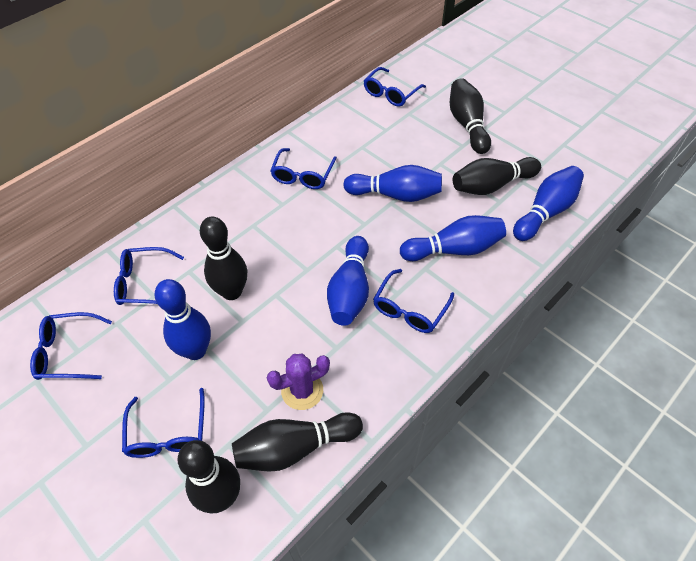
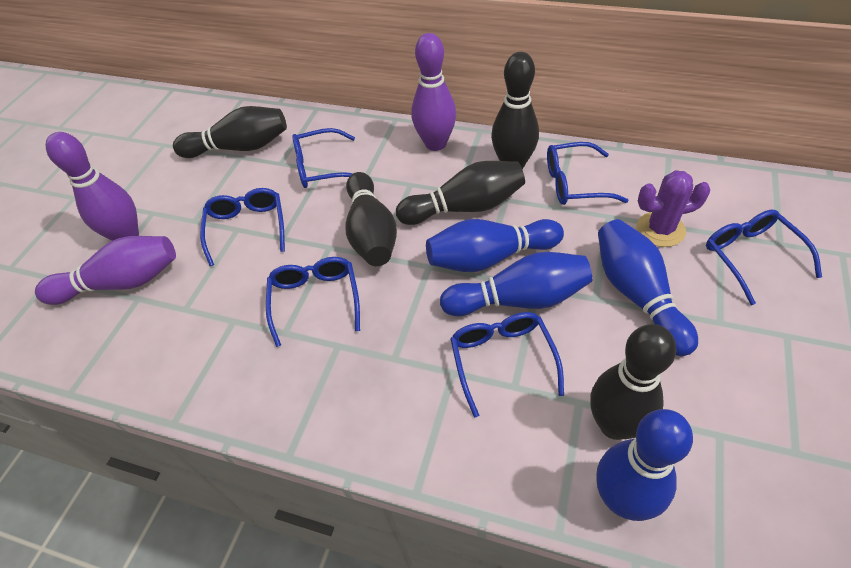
blue bowling pin: [154,279,211,360] [327,236,369,326] [343,165,442,202] [400,215,506,261] [513,166,584,241] = 5 -> [426,219,564,272] [440,252,592,316] [596,409,693,521] [598,219,698,356] = 4
purple bowling pin: none = 0 -> [35,236,176,305] [46,132,139,241] [412,33,456,151] = 3

